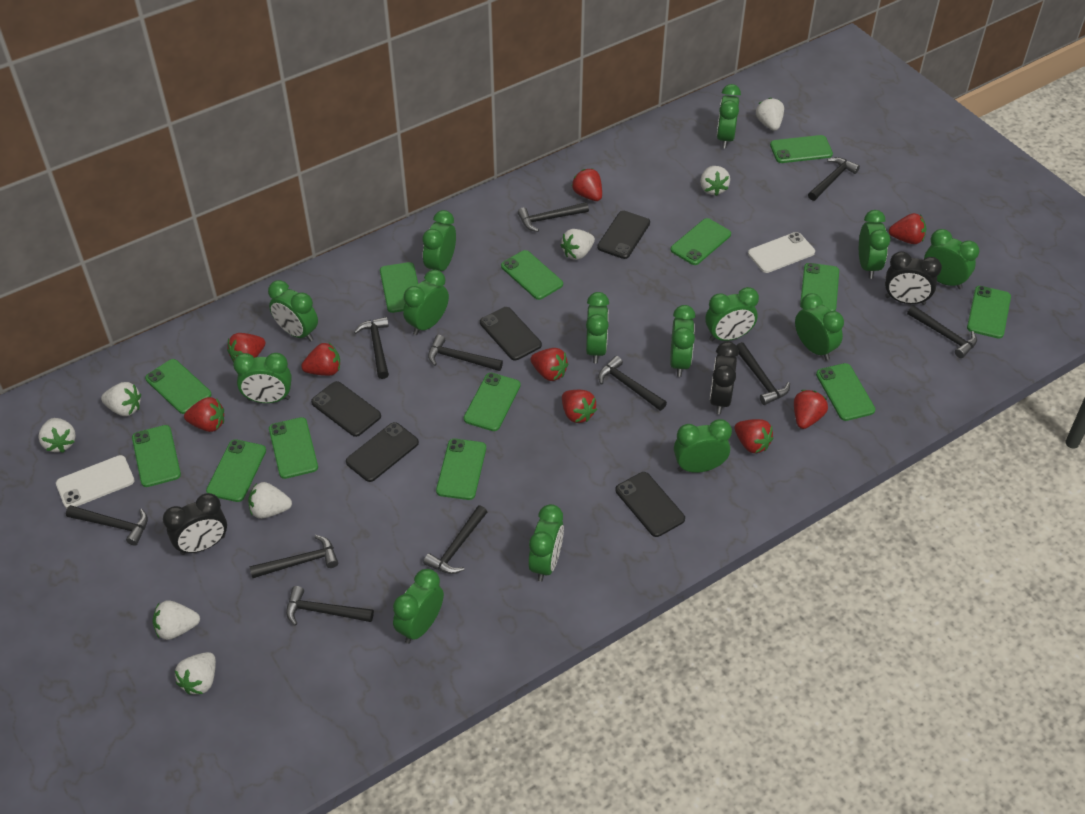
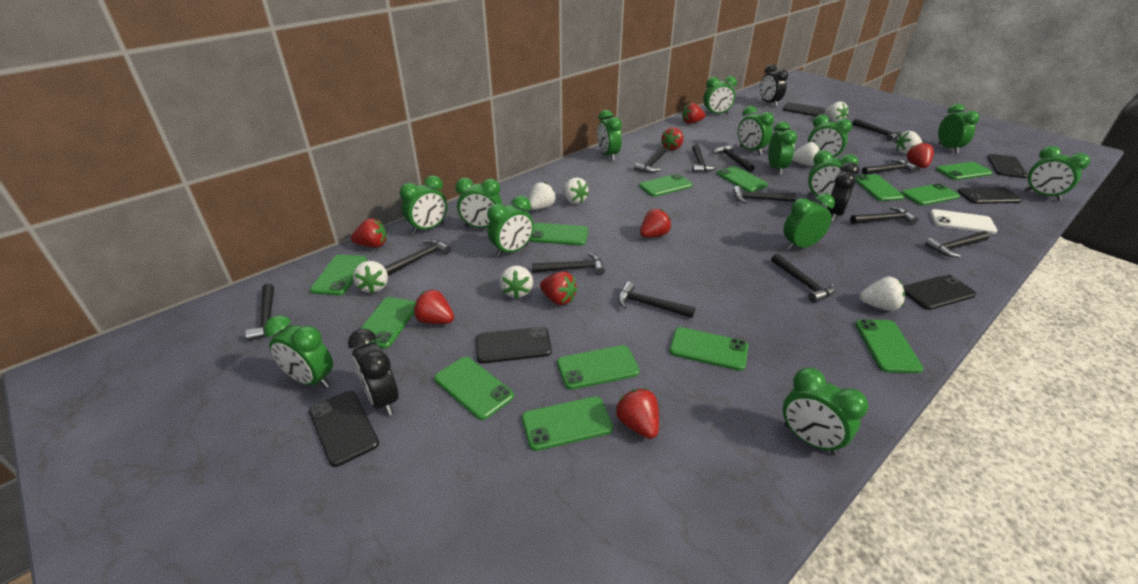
black hammer: [66,505,148,546] [249,535,338,578] [286,586,374,626] [354,317,389,379] [423,505,487,574] [428,335,503,371] [518,202,589,232] [598,356,667,411] [736,342,790,405] [808,157,860,201] [907,305,977,358] = 11 -> [245,284,284,341] [384,239,451,276] [532,252,605,275] [618,281,695,318] [634,147,666,173] [692,144,718,172] [714,144,755,172] [733,186,796,204] [771,253,836,303] [850,206,918,225] [852,119,901,141] [862,159,918,175] [925,231,990,257] = 13
black phone: [311,381,381,437] [346,422,419,482] [480,307,542,360] [597,211,650,259] [615,472,685,537] = 5 -> [309,391,379,467] [476,327,552,364] [783,102,825,116] [903,274,976,310] [957,187,1022,204] [988,154,1028,178] = 6
red strawberry: [184,397,224,432] [227,333,265,362] [301,343,340,376] [530,348,568,381] [562,390,597,423] [572,168,602,201] [734,419,773,453] [794,390,828,429] [889,213,926,244] = 9 -> [351,218,387,248] [414,290,454,324] [540,271,577,305] [616,389,659,439] [640,209,671,238] [661,127,683,150] [682,103,705,124] [907,142,934,168] = 8
white phone: [56,455,135,508] [748,232,815,273] = 2 -> [930,209,998,234] = 1

